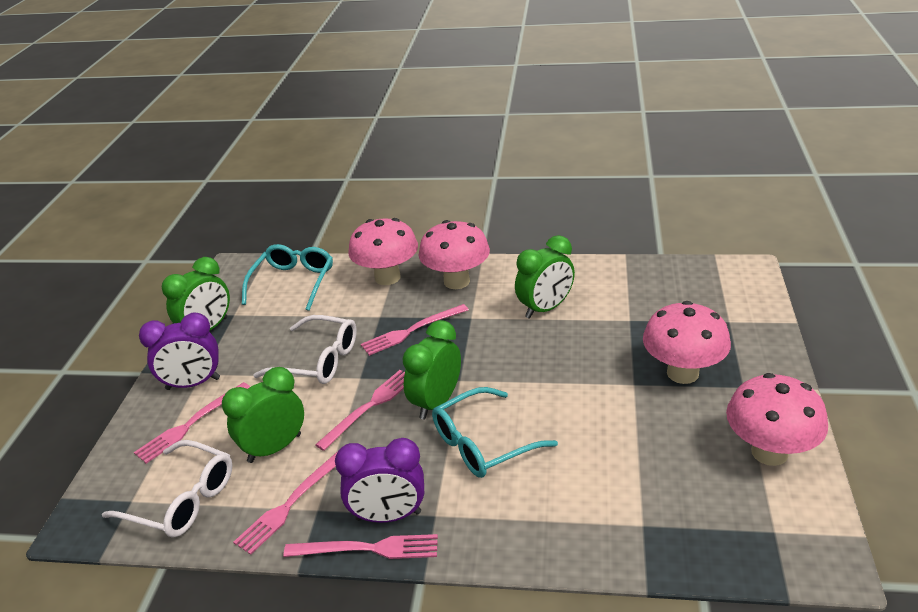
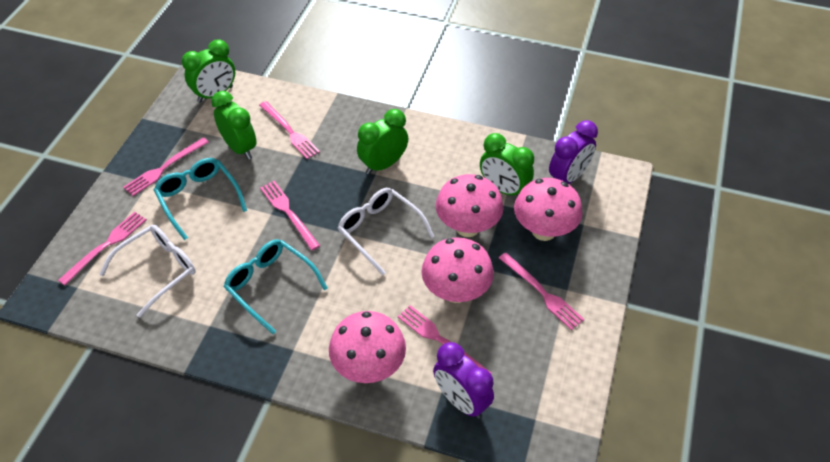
pink fork: [134,382,250,464] [233,450,339,555] [283,534,438,559] [315,370,405,451] [361,304,469,356] = 5 -> [58,212,147,285] [123,137,209,196] [259,101,320,159] [260,181,320,251] [398,305,492,374] [499,252,584,330] = 6

